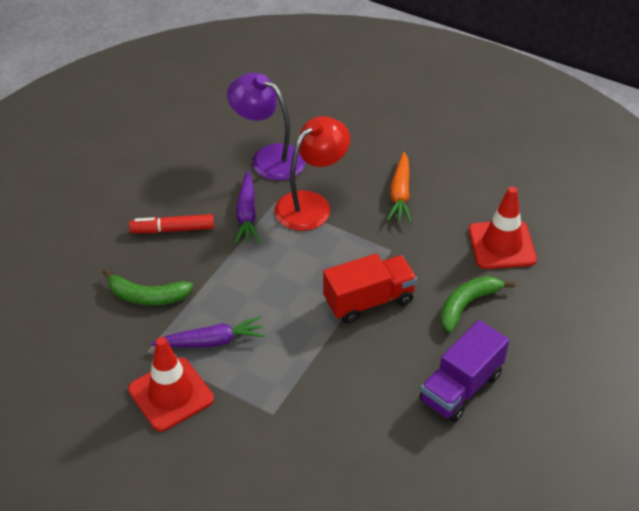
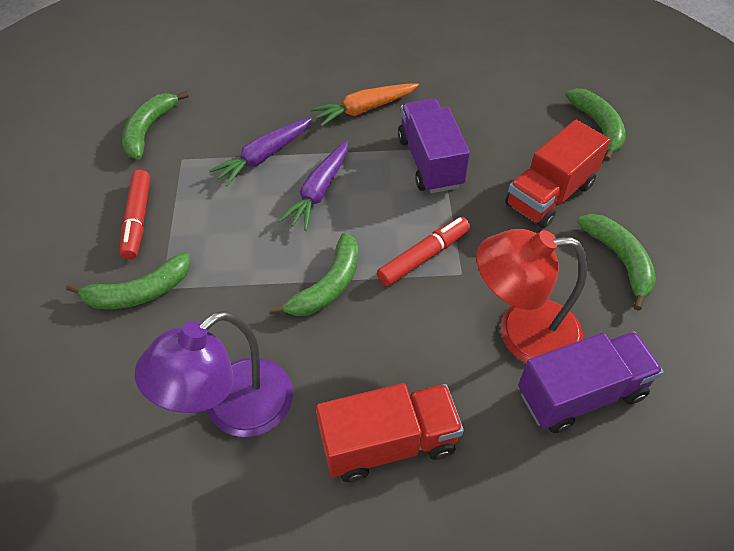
green banana: [103,269,193,305] [440,276,515,333] = 2 -> [66,252,190,309] [122,91,189,160] [269,233,358,316] [565,88,625,161] [577,214,656,311] = 5
purple truck: [419,320,509,422] = 1 -> [398,99,470,193] [518,332,663,433] = 2
red marker: [129,214,214,233] = 1 -> [120,170,150,260] [377,217,470,286] = 2
red traffic cone: [128,337,214,431] [469,186,537,269] = 2 -> none = 0
red truck: [323,254,417,324] = 1 -> [316,383,464,482] [505,120,610,228] = 2

